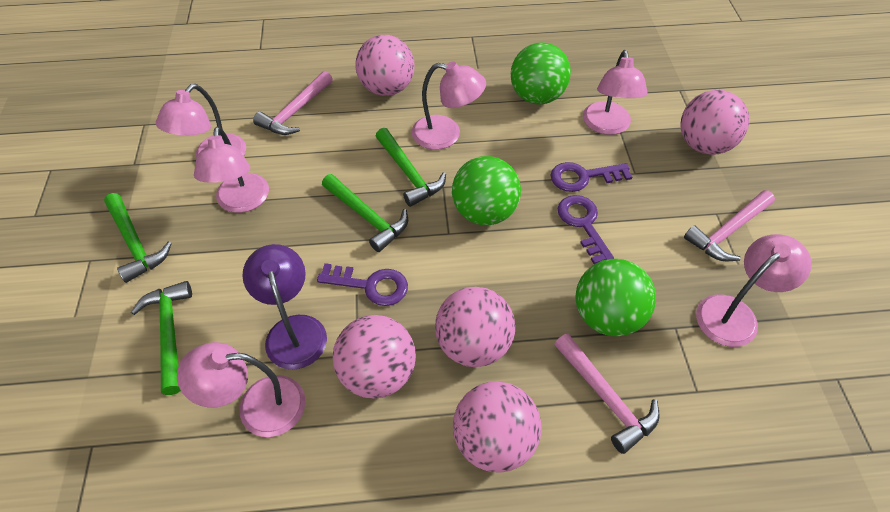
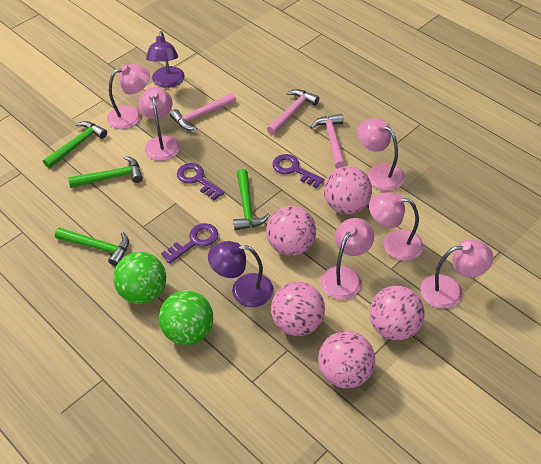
green ball: [452,156,521,225] [511,42,571,104] [576,259,656,336] = 3 -> [113,252,166,304] [159,290,213,345] = 2
purple lamp: [242,244,327,369] = 1 -> [146,31,184,88] [208,241,273,307] = 2

